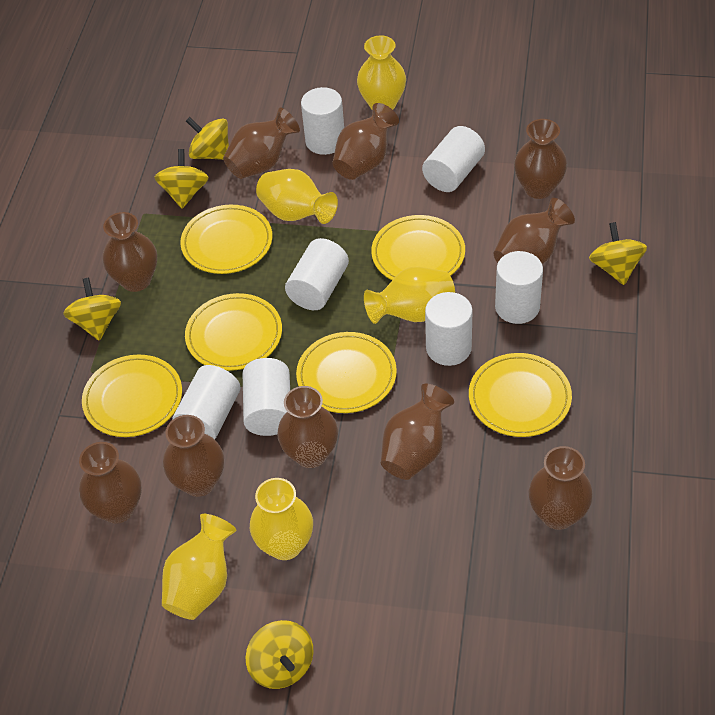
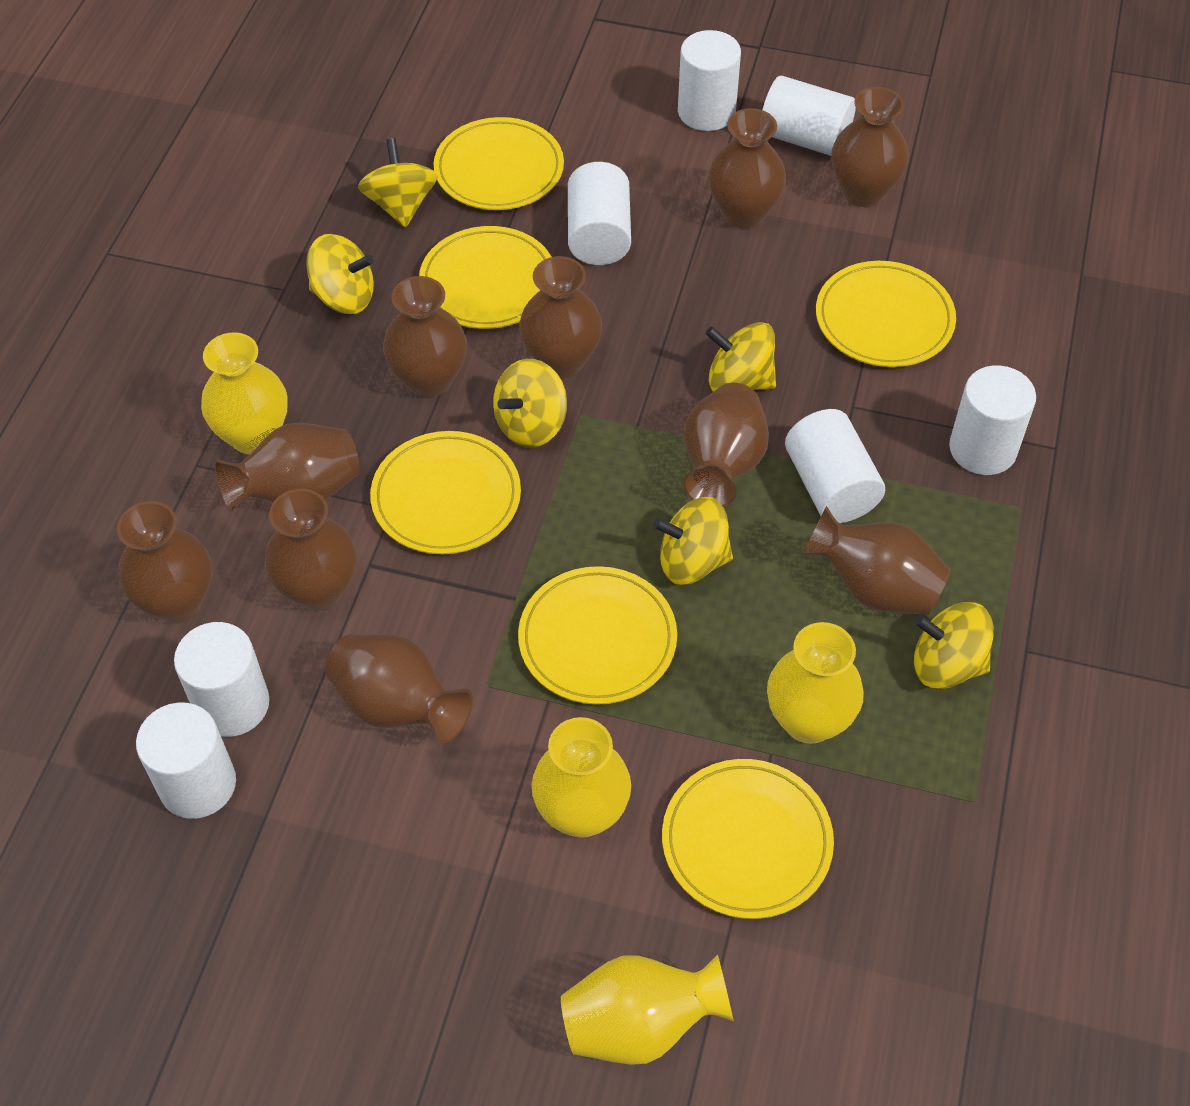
yellow spinning top: [63,278,121,341] [154,149,209,208] [186,117,229,160] [245,620,313,689] [589,222,647,285] = 5 -> [306,234,374,314] [358,138,438,228] [493,359,567,448] [653,497,733,585] [705,322,776,392] [914,602,994,689] = 6
yellow vase: [162,514,236,620] [250,478,313,560] [256,169,338,224] [357,35,406,110] [364,267,455,324] = 5 -> [201,332,288,454] [532,717,631,838] [561,955,734,1065] [767,622,864,744] = 4

